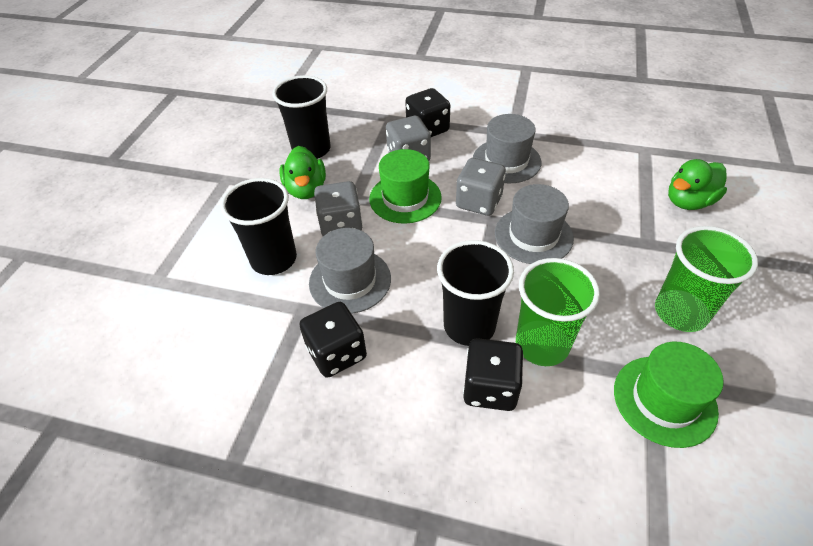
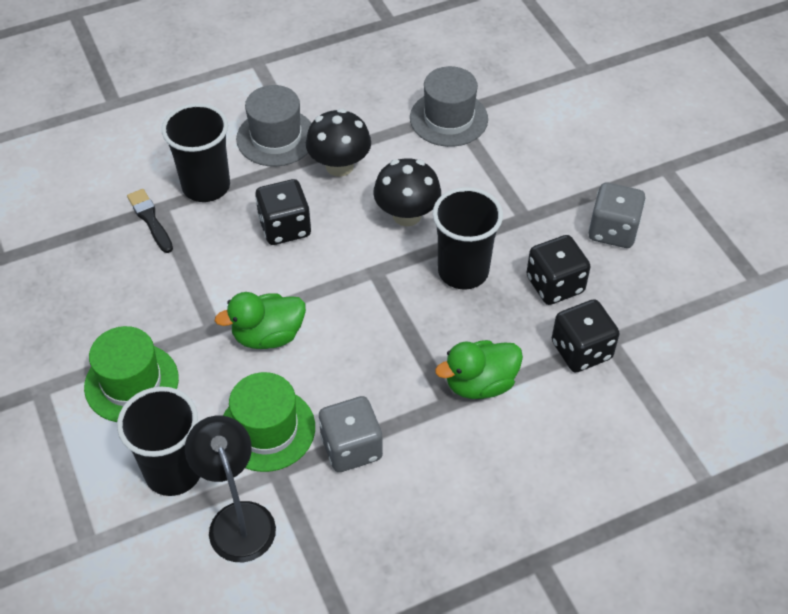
black brush: none = 0 -> [127,189,173,253] = 1
black lamp: none = 0 -> [185,416,276,562] = 1
black mushroom: none = 0 -> [306,108,371,177] [373,158,441,226] = 2
green cup: [516,258,600,366] [655,226,758,332] = 2 -> none = 0
grey dice: [314,181,363,236] [386,116,431,161] [456,158,506,216] = 3 -> [319,396,383,472] [589,183,645,248] = 2
grey hat: [309,228,391,314] [473,114,541,183] [495,184,574,264] = 3 -> [236,85,311,167] [410,66,488,147] = 2

